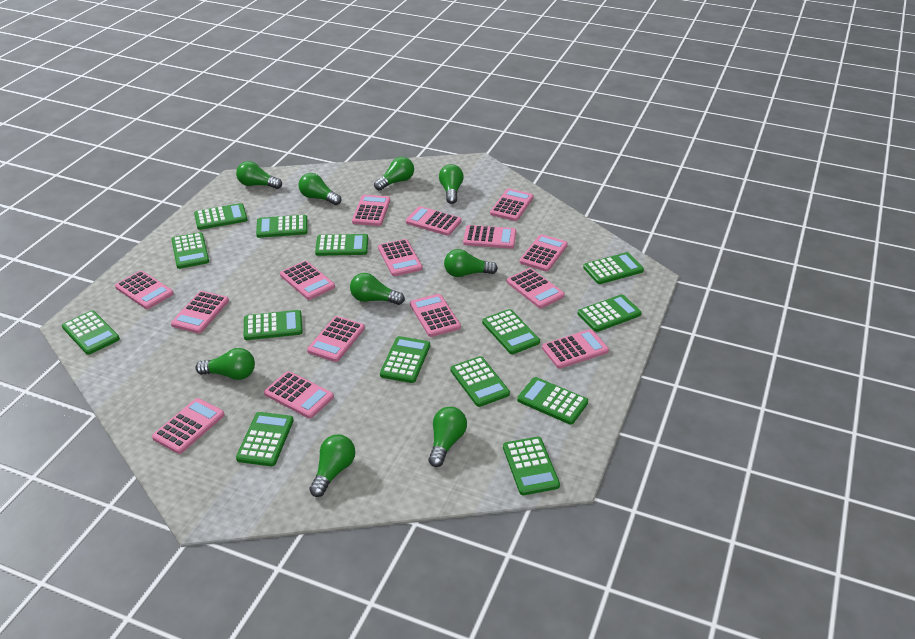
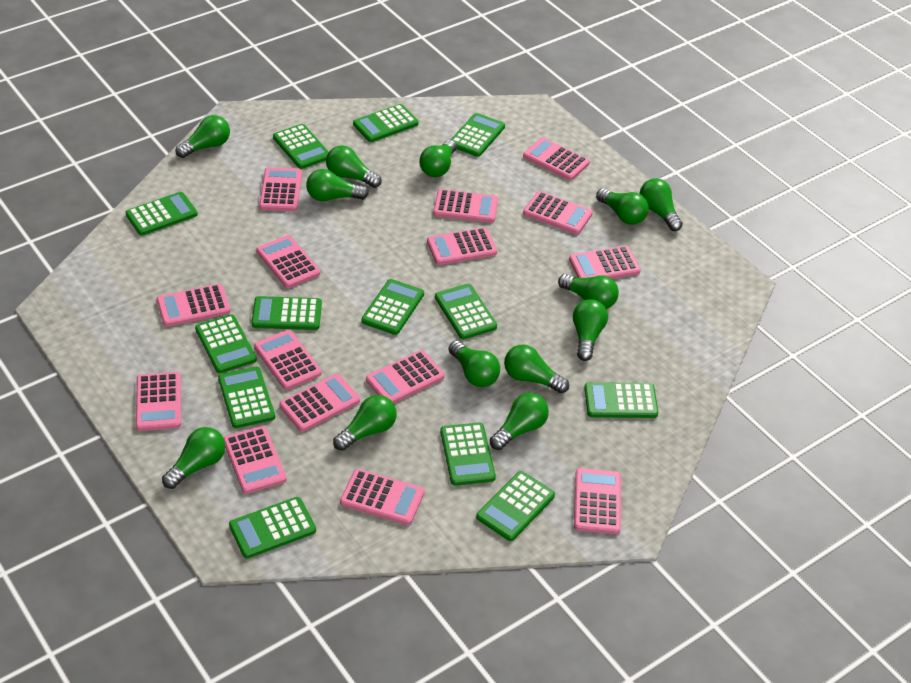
green calculator: [62,310,120,355] [171,232,209,269] [194,203,248,230] [236,412,294,466] [244,310,303,340] [256,215,308,238] [315,234,368,256] [380,336,430,383] [450,356,510,407] [482,309,540,354] [503,437,560,495] [517,377,588,425] [578,294,641,332] [583,252,644,284] = 14 -> [125,192,198,235] [195,314,257,373] [218,366,275,428] [229,497,316,559] [251,296,322,330] [273,124,329,169] [353,104,419,142] [361,279,424,335] [435,284,497,339] [440,422,496,486] [451,113,505,157] [476,471,555,541] [584,382,658,418] = 13
green light bulb: [196,348,255,380] [236,161,282,189] [299,173,341,205] [309,434,355,497] [350,273,405,305] [374,157,414,191] [428,407,467,467] [439,164,464,204] [444,249,498,277] = 9 -> [162,427,225,489] [175,115,230,158] [306,169,369,201] [326,145,382,188] [333,395,397,451] [419,140,457,177] [448,341,500,387] [490,393,549,450] [504,345,569,393] [558,274,619,309] [573,299,608,361] [596,188,649,225] [640,178,683,231] = 13

